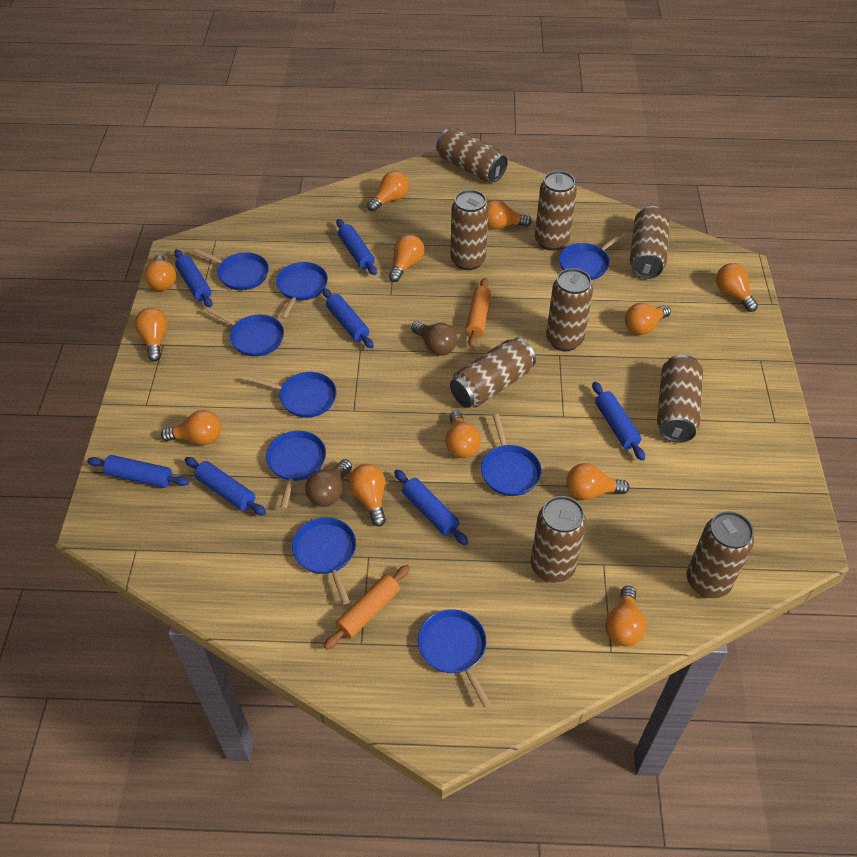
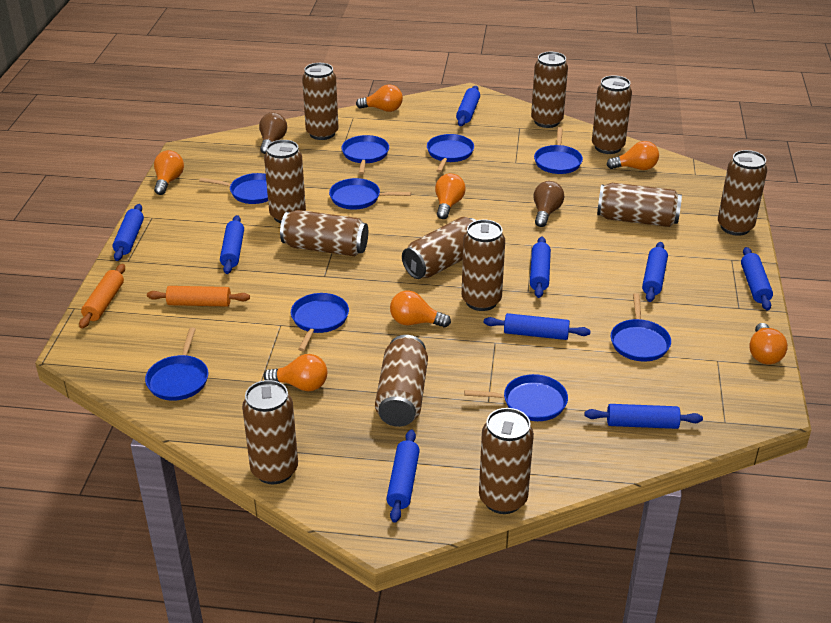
blue rolling pin: [87,455,189,488] [174,249,212,307] [185,457,266,516] [322,288,374,349] [336,219,377,275] [394,470,468,545] [592,382,645,461] = 7 -> [113,204,144,261] [220,215,244,274] [386,429,420,523] [456,86,480,126] [484,313,591,340] [530,237,551,298] [585,404,703,429] [642,242,668,302] [741,247,773,311] = 9
brown can: [436,128,508,182] [450,190,489,270] [450,337,536,408] [531,496,586,583] [535,171,577,251] [546,268,593,351] [630,206,670,279] [657,355,703,443] [687,511,754,598] = 9 -> [242,380,298,484] [264,140,306,223] [280,210,368,256] [302,63,339,140] [375,335,428,427] [402,217,477,279] [462,220,505,311] [479,408,534,514] [531,52,568,128] [592,75,632,154] [597,183,682,227] [718,150,767,236] = 12
orange light bulb: [134,308,168,362] [144,254,176,291] [161,410,221,445] [349,464,386,527] [367,171,409,212] [389,235,424,282] [445,411,481,458] [487,200,532,229] [566,463,630,500] [605,586,647,647] [625,303,671,335] [716,263,758,312] = 12 -> [154,150,184,195] [263,354,327,391] [356,84,403,112] [390,290,451,328] [435,173,466,219] [607,141,659,170] [749,323,788,364] = 7

